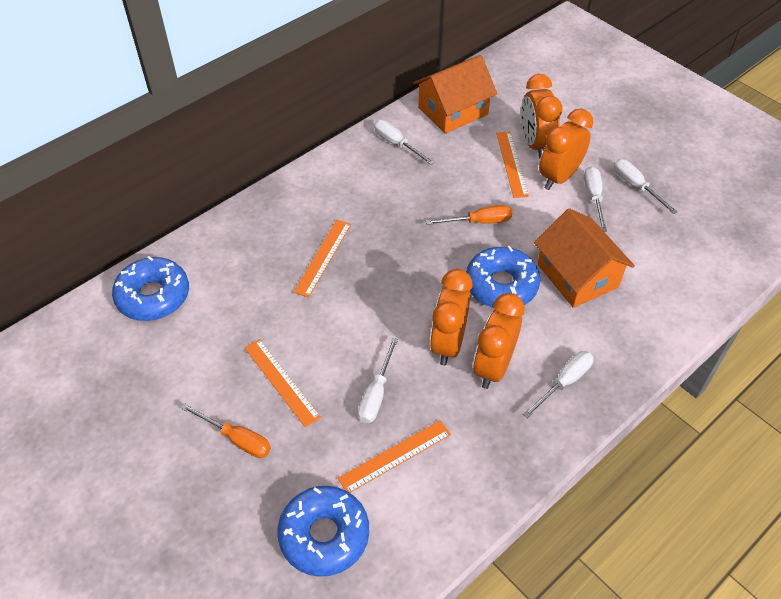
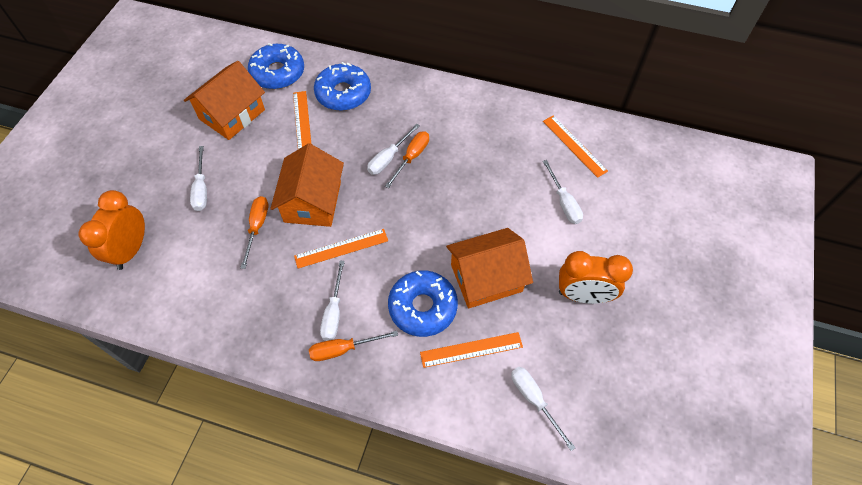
orange clock: [430,269,473,365] [473,293,525,389] [521,74,562,159] [539,108,593,190] = 4 -> [79,190,145,270] [559,251,633,304] = 2
orange house: [413,55,497,134] [534,208,635,308] = 2 -> [184,61,265,140] [270,143,344,227] [446,228,533,308] = 3
orange screwdriver: [181,403,271,458] [426,205,512,225] = 2 -> [241,196,268,269] [309,331,398,361] [385,131,429,188] = 3

